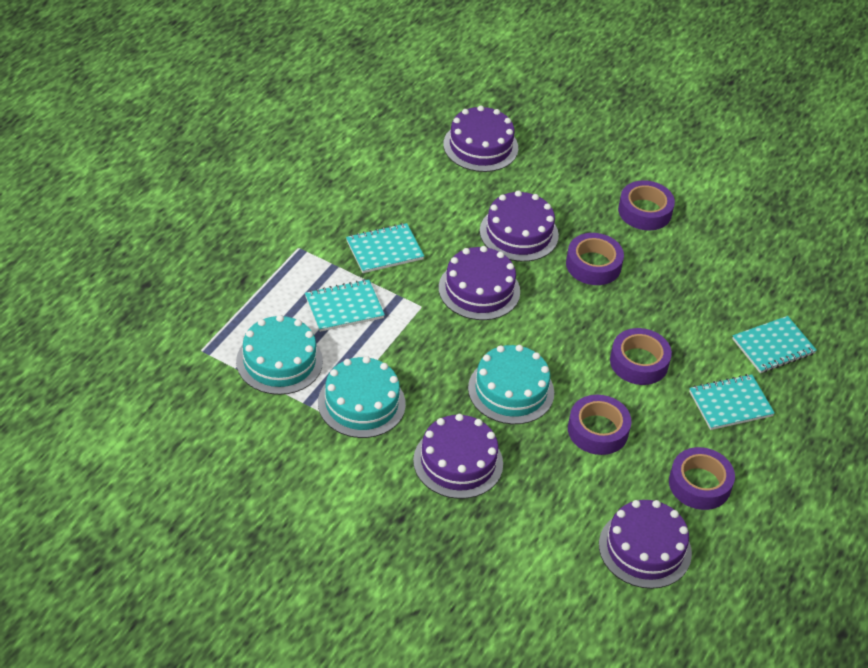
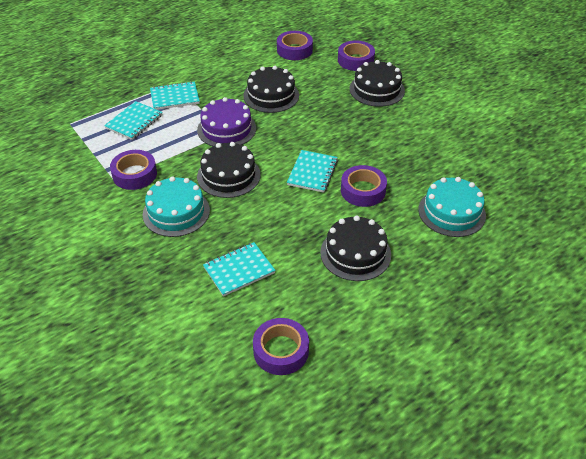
black cake: none = 0 -> [197,142,261,198] [243,66,299,113] [320,216,391,281] [349,60,405,107] = 4
purple cake: [413,414,503,499] [439,246,520,320] [443,105,518,172] [480,190,559,262] [599,500,692,589] = 5 -> [197,97,256,146] = 1
turquoise cake: [236,315,323,395] [318,356,406,438] [468,345,554,424] = 3 -> [143,176,210,237] [418,177,486,237] = 2

